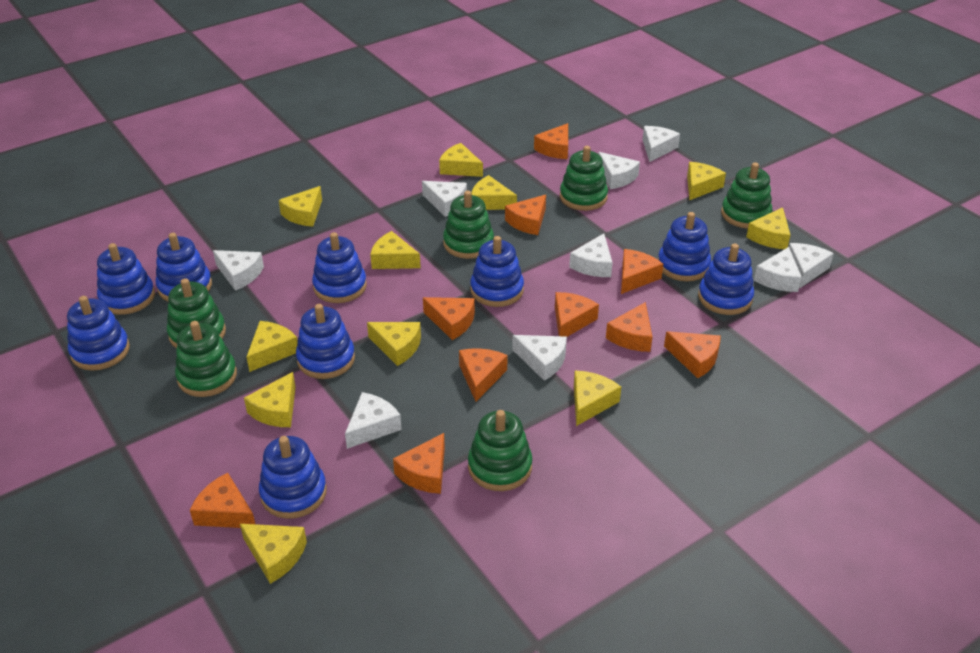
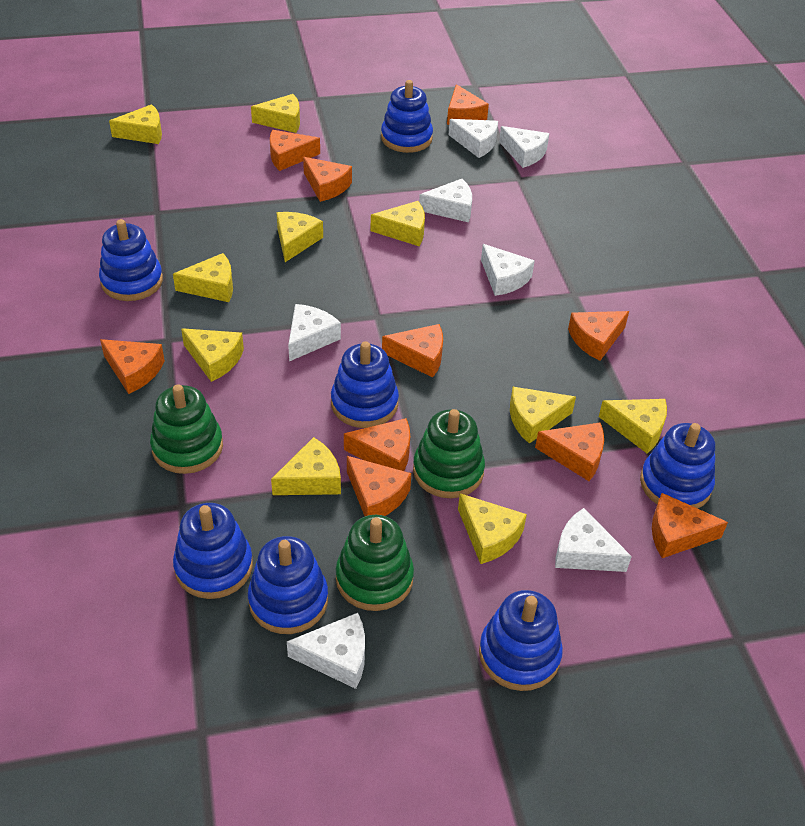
blue stacking toy: [67,296,130,371] [97,243,155,315] [156,233,212,302] [259,436,327,519] [296,304,355,379] [312,232,367,303] [470,236,524,307] [658,212,711,281] [698,243,754,315] = 9 -> [99,219,163,301] [173,503,253,599] [248,536,328,634] [331,341,399,428] [381,80,433,153] [479,590,563,691] [640,423,715,509] = 7
green stacking toy: [167,278,226,348] [175,321,237,397] [443,191,494,259] [468,410,532,491] [560,146,608,211] [721,162,772,229] = 6 -> [150,384,223,474] [336,515,414,611] [413,409,485,498] = 3
white cheese: [213,250,264,291] [345,392,402,449] [422,181,467,217] [512,335,567,381] [569,233,613,277] [598,152,640,189] [642,126,680,162] [754,247,802,292] [789,243,834,288] = 9 -> [287,613,365,689] [288,304,341,361] [419,179,472,222] [449,119,498,158] [481,244,535,296] [499,126,549,168] [555,508,632,572] = 7
yellow cheese: [240,524,307,584] [244,372,296,427] [246,321,298,372] [279,186,322,227] [367,322,421,366] [370,231,421,269] [439,143,483,177] [472,175,517,210] [574,371,621,426] [687,162,726,200] [746,207,790,249] = 11 -> [109,104,162,144] [173,253,233,302] [181,328,244,382] [251,94,300,133] [271,437,341,495] [276,212,323,262] [370,201,425,246] [458,493,527,564] [510,387,576,444] [599,399,667,454] = 10

